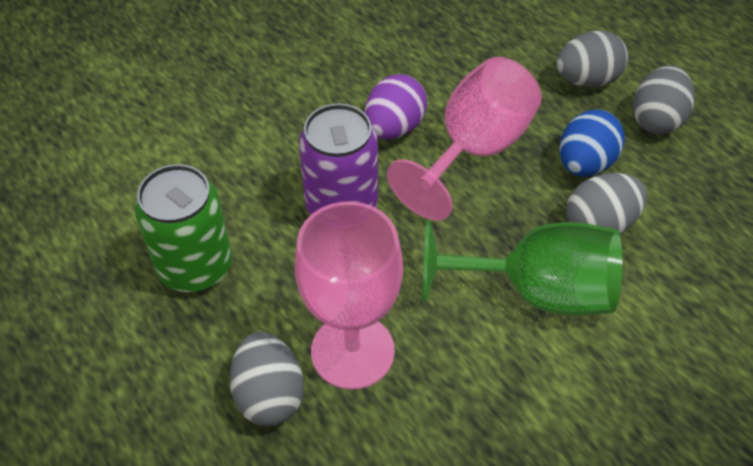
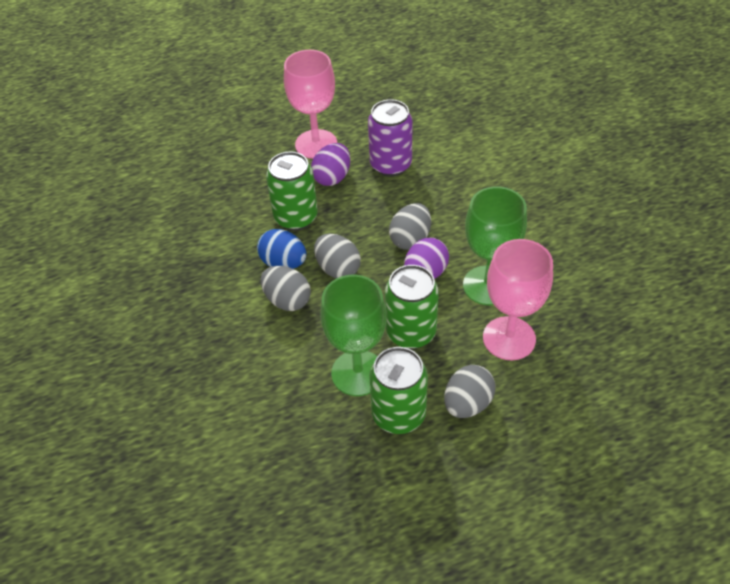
green can: [135,164,232,293] = 1 -> [266,151,318,231] [369,347,428,434] [385,265,439,349] = 3
green goblet: [422,220,623,316] = 1 -> [320,275,387,396] [463,186,527,305] = 2
purple egg: [365,74,427,140] = 1 -> [311,143,350,186] [404,238,449,279] = 2

